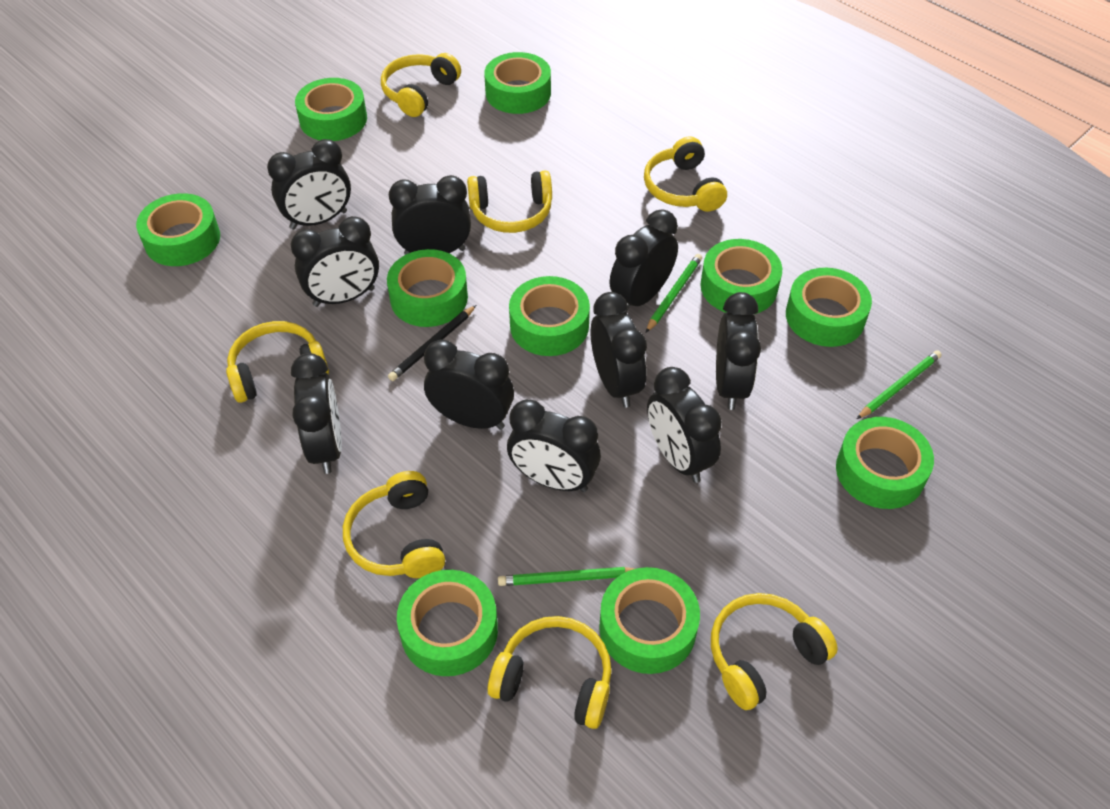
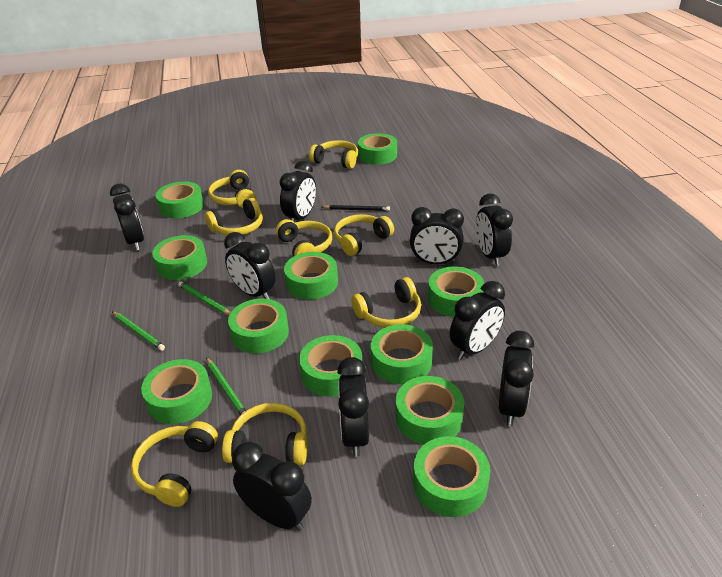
black clock: [267,139,351,230] [291,216,379,307] [291,353,342,474] [389,175,471,255] [424,340,514,430] [507,399,601,492] [591,292,647,408] [610,209,678,312] [647,367,722,483] [716,292,761,410] = 10 -> [110,184,144,251] [224,232,276,299] [232,442,312,531] [280,161,316,223] [337,357,369,457] [410,207,464,264] [450,281,505,360] [476,194,513,266] [499,331,534,426] = 9
green tape: [136,193,220,266] [295,78,367,141] [387,249,468,327] [397,570,498,676] [484,52,551,114] [509,276,590,356] [599,567,700,674] [700,239,782,314] [786,268,872,347] [836,417,934,509] = 10 -> [141,359,212,424] [152,235,207,280] [156,181,204,218] [228,299,289,353] [284,252,338,299] [299,335,362,397] [358,133,397,165] [371,324,433,384] [396,376,464,444] [413,436,490,517] [428,266,484,317] = 11
yellow headphones: [226,321,329,403] [343,471,445,578] [381,53,461,117] [467,170,552,233] [488,616,612,729] [644,136,727,212] [711,593,838,710] = 7 -> [131,421,218,507] [205,197,263,235] [208,170,256,208] [222,403,308,466] [276,219,332,257] [309,140,358,169] [334,214,394,256] [351,277,421,328] = 8

